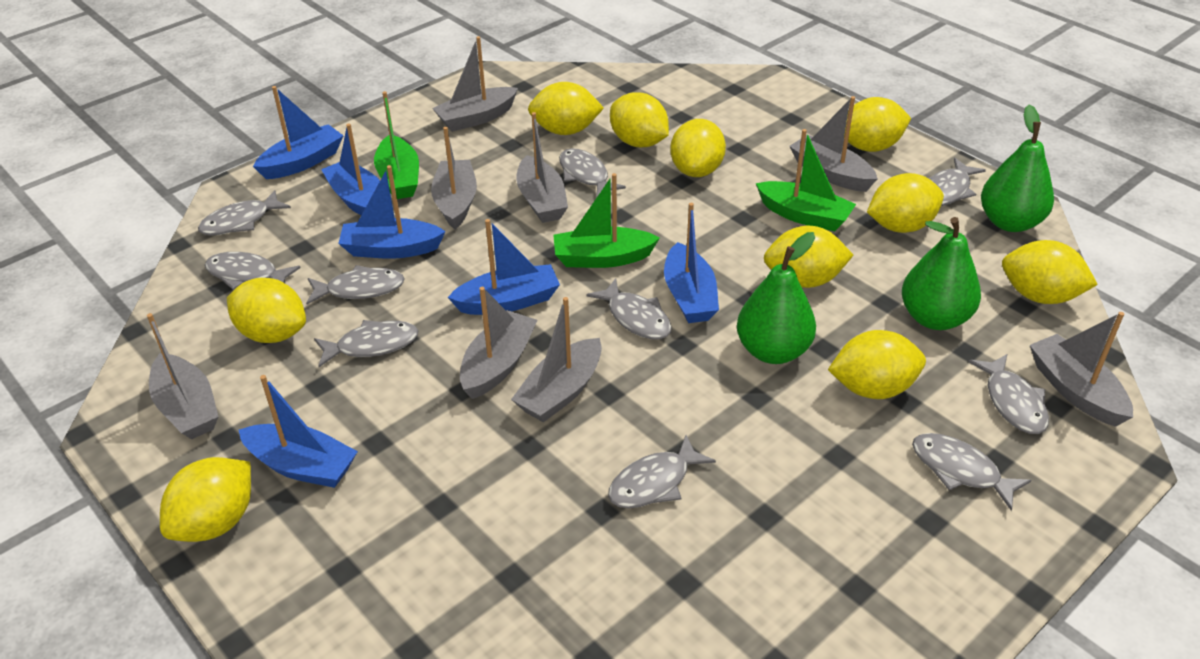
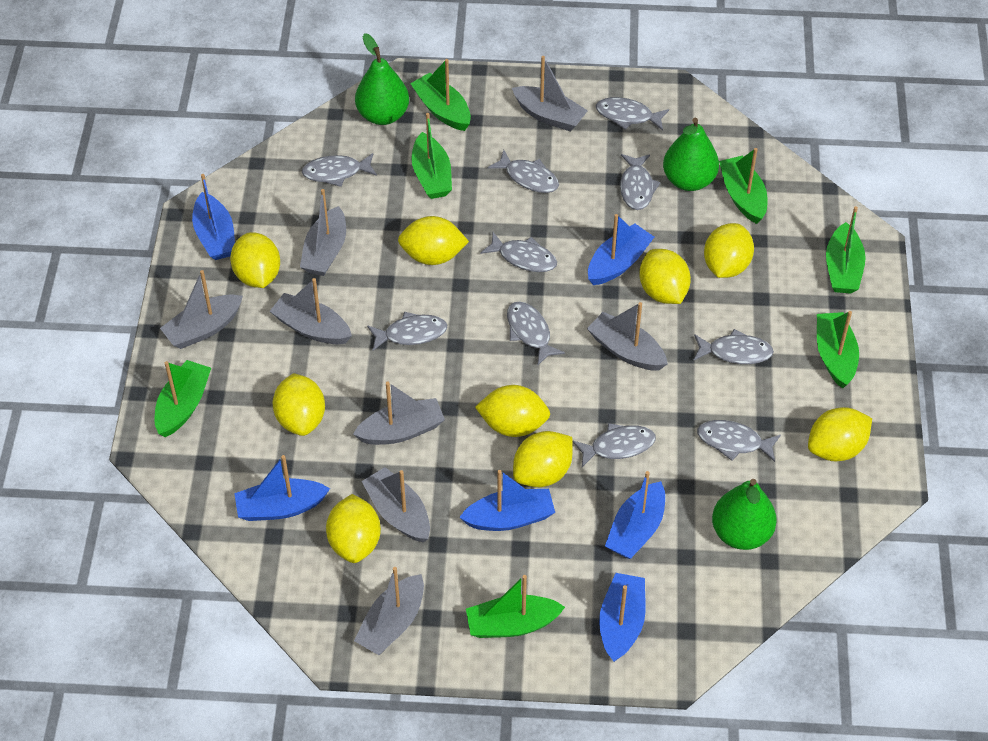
green boat: [374,91,419,199] [553,173,660,268] [756,129,856,231] = 3 -> [154,360,211,437] [410,59,471,131] [411,113,452,199] [466,575,565,638] [719,148,767,224] [817,311,859,388] [826,206,866,294] = 7
yellow lemon: [160,457,251,542] [227,278,306,343] [528,82,604,135] [610,92,669,147] [670,119,726,177] [764,226,853,288] [828,330,926,399] [844,97,911,152] [867,173,944,233] [1002,240,1098,304] = 10 -> [230,232,280,288] [273,373,325,436] [326,494,381,563] [398,216,469,265] [475,385,550,437] [513,431,573,487] [639,249,691,304] [704,223,754,278] [808,407,872,461] = 9

